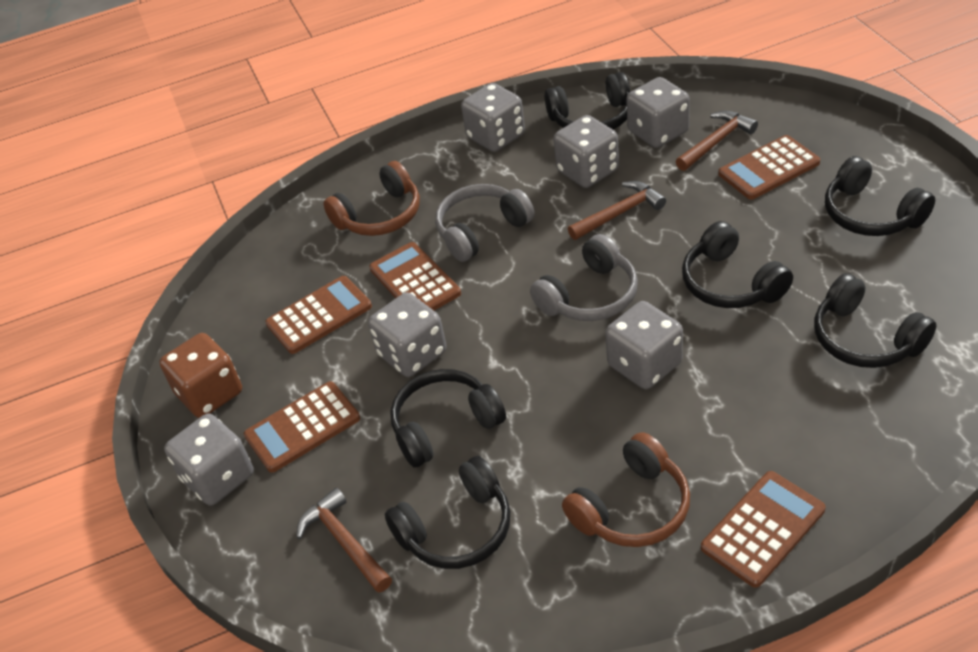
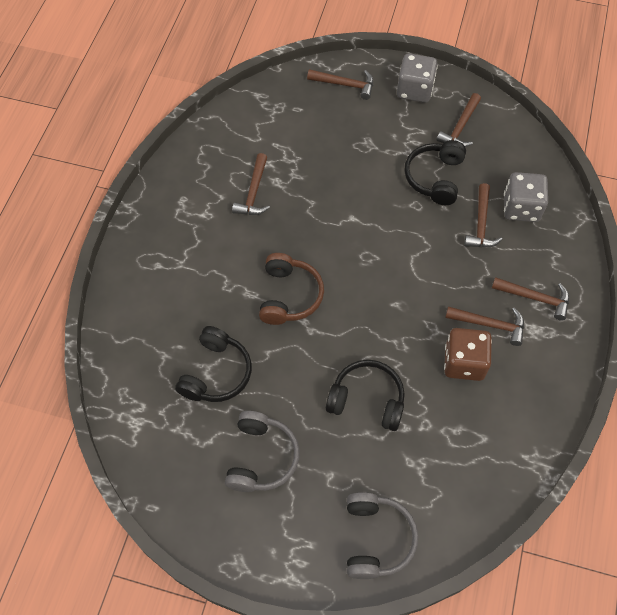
black headphones: [385,456,510,569] [390,369,506,468] [544,72,630,130] [682,221,793,308] [814,273,937,368] [825,156,935,236] = 6 -> [175,326,252,402] [326,360,405,431] [404,140,466,205] = 3
brown calculator: [244,381,360,473] [265,276,372,354] [369,242,461,310] [701,471,826,588] [718,135,820,200] = 5 -> none = 0
brown hammer: [296,488,392,593] [568,181,666,240] [675,111,758,171] = 3 -> [232,153,270,215] [307,69,374,100] [436,93,481,147] [445,307,524,346] [464,183,502,247] [492,277,569,321] = 6
brown headphones: [324,161,420,236] [562,432,690,547] = 2 -> [259,253,324,325] = 1
grey dice: [164,413,254,506] [368,292,446,377] [461,83,525,152] [554,115,619,188] [605,301,683,389] [626,77,690,148] = 6 -> [397,53,438,103] [504,172,548,222] = 2

